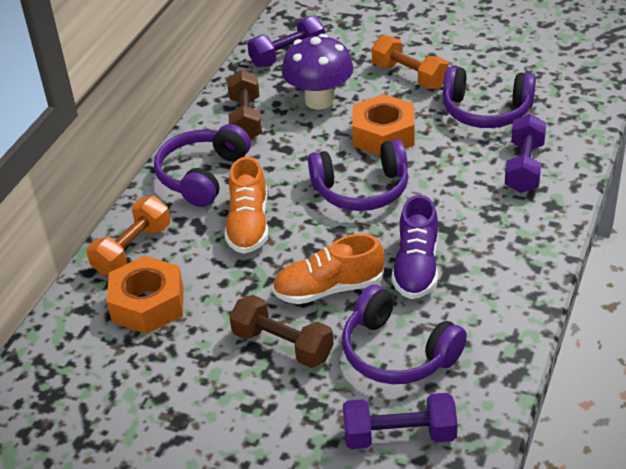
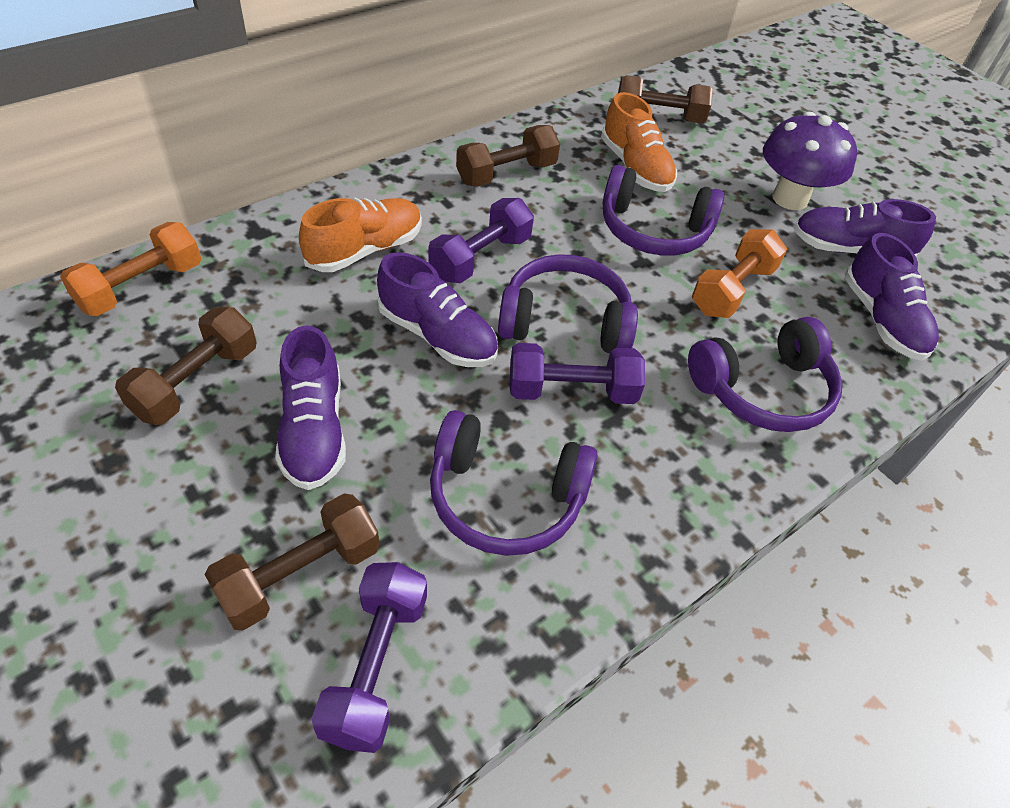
brown dumbbell: [227,69,262,140] [229,295,334,368] = 2 -> [115,307,257,425] [204,493,380,631] [456,125,560,187] [618,75,713,123] = 4
orange nut: [106,256,183,334] [352,94,415,156] = 2 -> none = 0
purple shoe: [391,195,438,299] = 1 -> [275,325,346,490] [377,252,498,367] [793,199,936,256] [845,233,939,361] = 4

